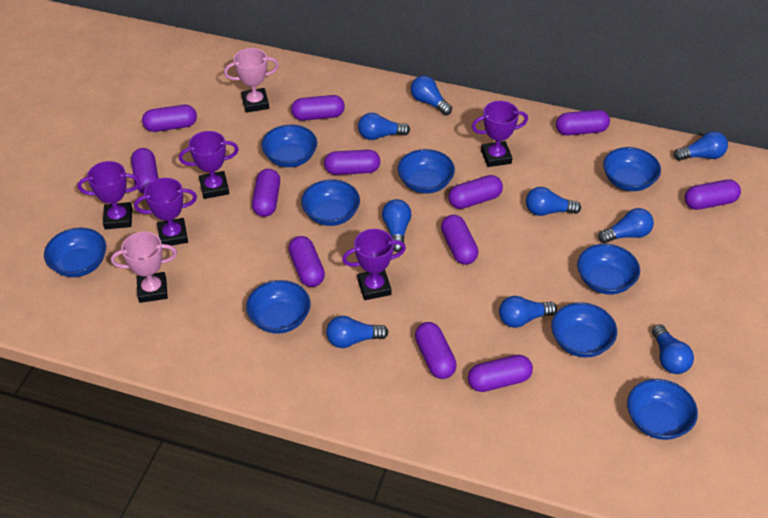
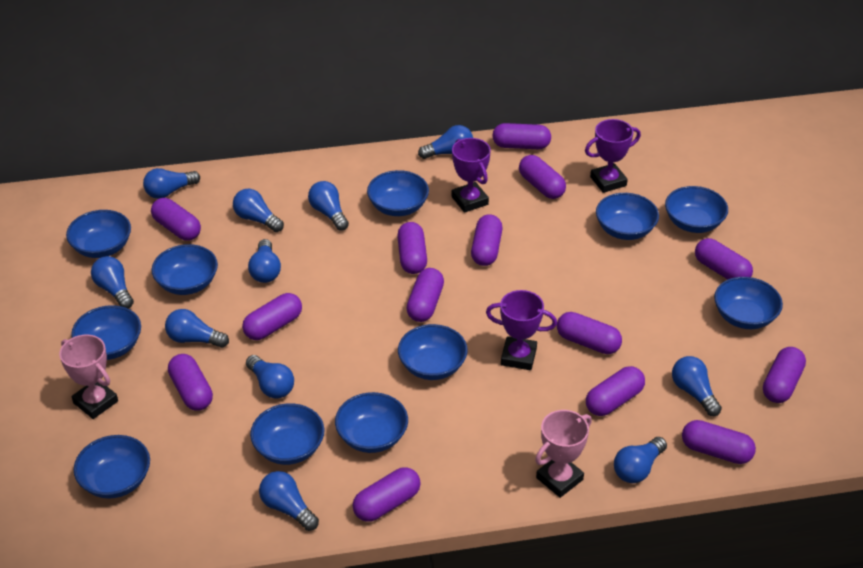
blue bowl: [44,228,106,277] [246,280,311,334] [261,125,317,167] [301,180,360,226] [398,149,455,194] [551,302,617,357] [577,244,640,295] [603,147,661,191] [627,379,698,440] = 9 -> [66,210,131,258] [71,305,141,360] [74,435,150,499] [151,244,218,295] [250,403,324,465] [335,392,408,453] [367,170,429,216] [398,324,468,380] [596,193,659,240] [665,186,728,233] [714,277,783,329] = 11
blue light bulb: [326,316,388,348] [358,113,410,140] [382,199,412,252] [411,76,452,115] [499,296,557,328] [526,187,581,216] [598,208,654,243] [652,324,694,374] [674,131,728,161] = 9 -> [91,256,134,309] [143,168,200,199] [165,309,229,348] [233,189,284,232] [246,355,294,399] [248,239,281,283] [259,471,319,531] [308,181,349,231] [418,125,473,159] [614,437,667,483] [672,356,722,416] = 11
purple capsule: [131,148,159,194] [142,105,197,132] [252,169,280,217] [288,236,325,287] [291,95,345,121] [324,150,380,175] [415,322,457,379] [441,215,478,265] [448,175,503,209] [468,355,533,392] [556,110,610,135] [685,179,741,210] = 12 -> [151,198,201,241] [168,354,213,411] [242,293,302,340] [353,467,421,522] [397,222,427,274] [406,268,444,322] [471,214,502,266] [492,123,551,149] [519,155,566,199] [557,312,622,354] [586,366,645,416] [682,420,756,464] [695,238,753,280] [763,347,806,403] = 14
purple trophy: [78,161,141,229] [134,178,197,246] [179,131,239,199] [342,229,406,300] [472,101,528,167] = 5 -> [452,138,491,213] [486,290,557,370] [585,119,641,193] = 3

